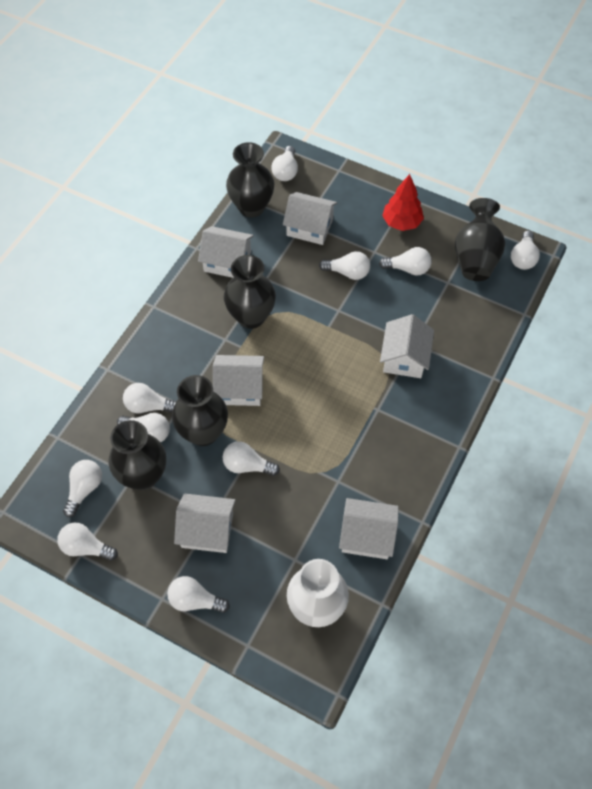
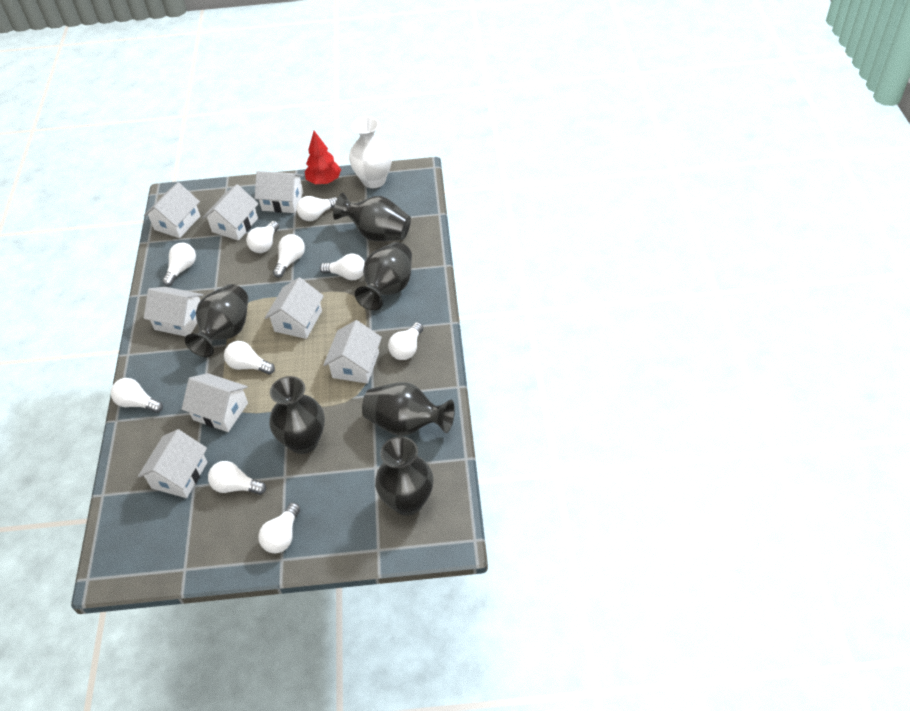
black vase: [108,420,166,490] [172,375,228,446] [224,255,276,329] [226,142,274,218] [455,198,505,281] = 5 -> [185,284,248,357] [269,376,325,454] [333,193,411,241] [355,242,412,311] [362,382,455,436] [375,436,433,516] = 6
white house: [174,494,236,553] [198,226,254,278] [213,355,264,406] [283,192,338,245] [339,498,399,559] [380,314,434,378] = 6 -> [138,429,207,498] [143,182,200,238] [144,287,203,337] [182,373,248,432] [202,184,259,241] [254,171,303,213] [265,278,324,339] [323,320,382,384] = 8

